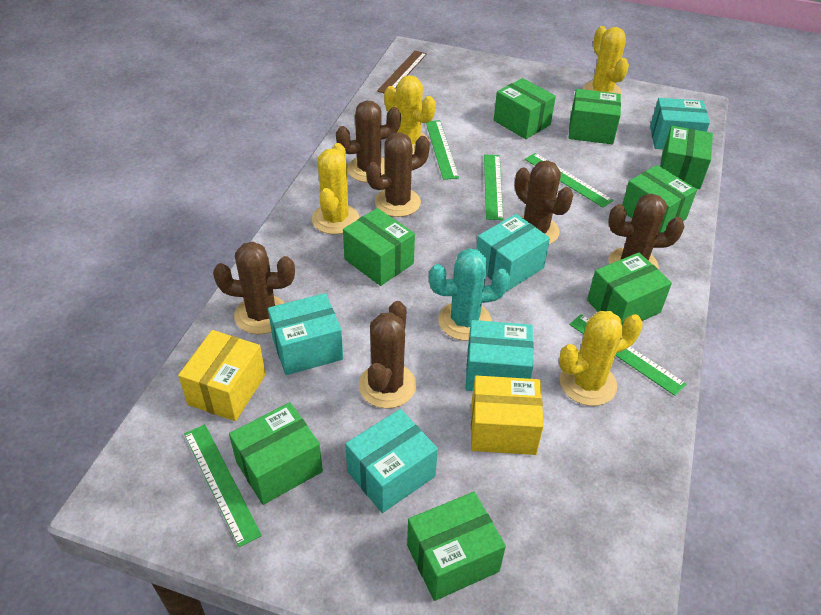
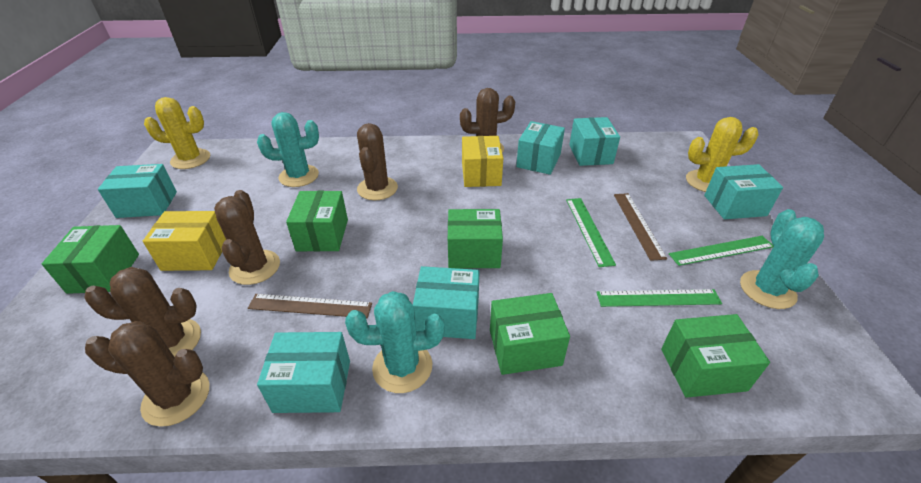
brown cactus: [213,242,295,334] [336,100,401,183] [359,301,416,409] [366,133,430,217] [515,160,573,244] [608,193,685,270] = 6 -> [84,267,201,357] [85,321,209,427] [214,190,280,285] [357,123,398,200] [460,88,515,153] = 5
brown ruler: [377,50,427,93] = 1 -> [248,294,372,318] [614,193,667,261] = 2
green box: [229,402,323,505] [343,208,415,286] [407,492,506,601] [494,78,556,139] [569,89,621,144] [587,252,672,326] [622,165,697,232] [660,126,713,189] = 8 -> [42,225,139,294] [286,191,348,252] [448,209,503,268] [490,293,570,375] [661,314,770,398] = 5
green ruler: [184,424,262,547] [426,120,459,180] [484,155,503,220] [525,153,613,208] [569,314,686,396] = 5 -> [566,198,616,267] [596,289,722,307] [669,236,774,266] = 3
turquoise box: [268,293,343,375] [345,409,438,513] [466,320,534,391] [476,214,550,291] [650,98,710,149] = 5 -> [98,164,177,218] [257,332,350,413] [413,266,480,339] [516,121,565,175] [569,117,620,166] [704,164,783,219] = 6
turquoise cactus: [429,248,510,341] = 1 -> [257,112,319,187] [345,291,445,393] [740,209,824,309] = 3
yellow cactus: [312,143,359,234] [384,75,436,155] [559,311,643,406] [583,26,629,95] = 4 -> [144,97,210,169] [686,117,759,192] = 2

